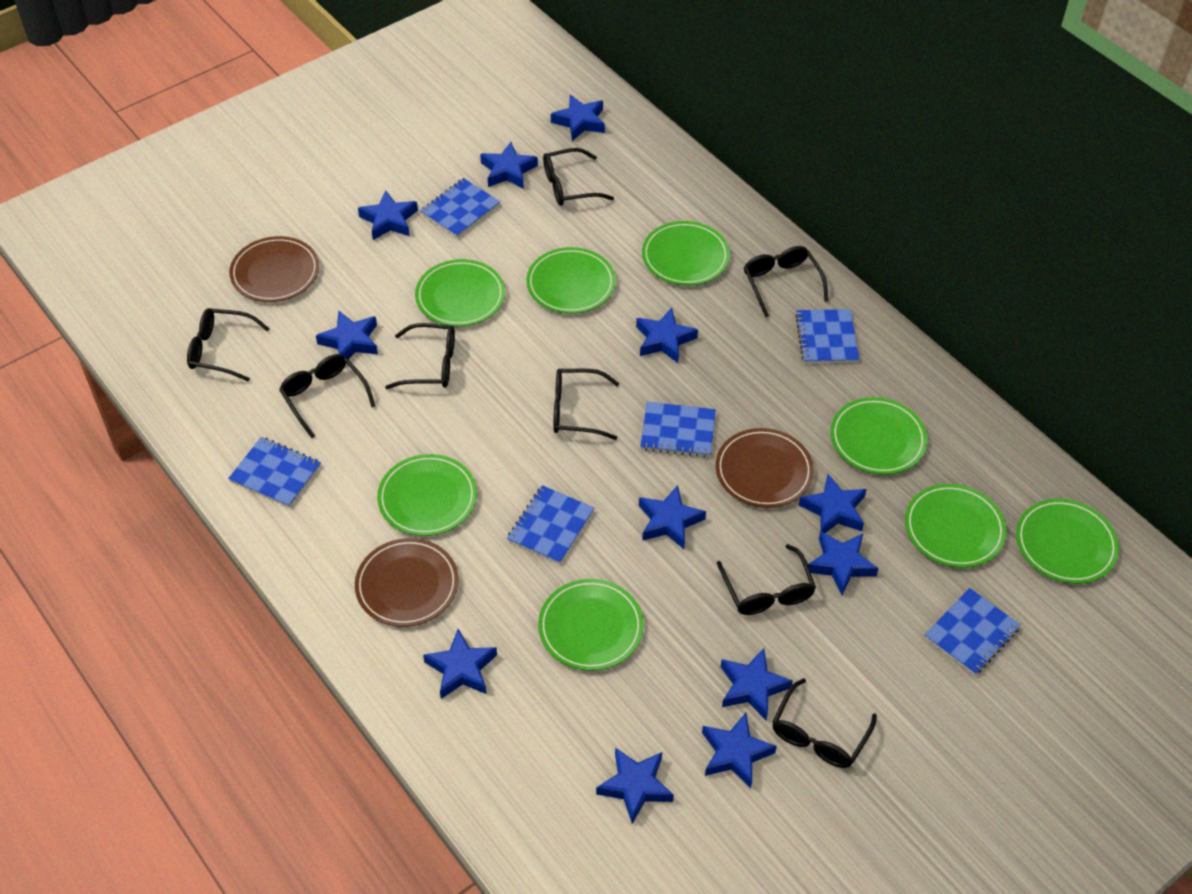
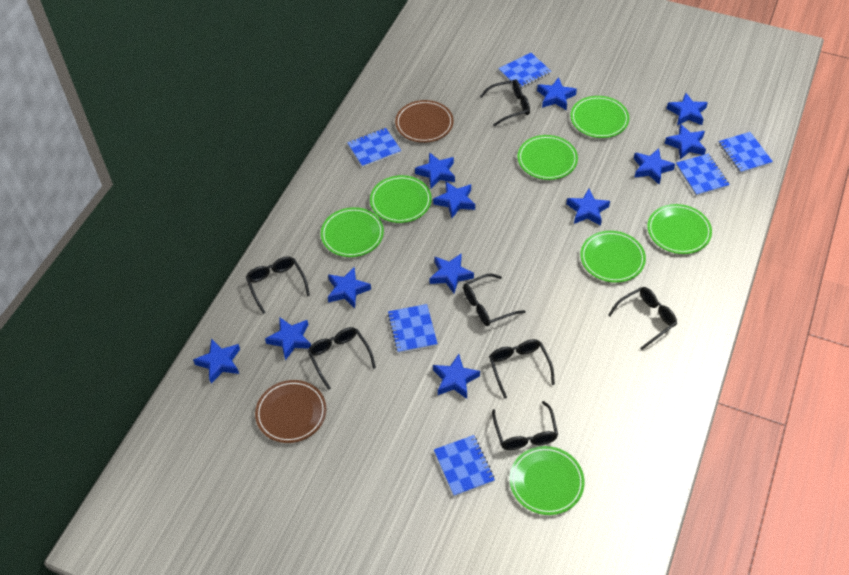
black glasses: [187,308,270,382] [279,354,376,438] [385,323,455,389] [543,148,614,206] [553,369,619,440] [717,544,816,615] [744,246,828,318] [772,678,877,768] = 8 -> [246,256,310,314] [308,327,376,390] [463,274,526,326] [479,79,530,126] [489,339,555,399] [492,401,558,450] [608,287,677,350] = 7
brown plate: [229,236,319,302] [355,538,459,627] [716,428,814,508] = 3 -> [255,380,327,443] [395,100,454,143] = 2
green plate: [377,454,477,536] [415,259,505,327] [526,247,616,314] [538,579,644,671] [642,221,730,286] [830,397,928,475] [905,484,1006,568] [1016,499,1119,584] = 8 -> [321,207,384,257] [370,175,432,223] [510,446,585,515] [518,135,578,180] [570,96,629,138] [580,231,646,283] [647,204,712,254] = 7

